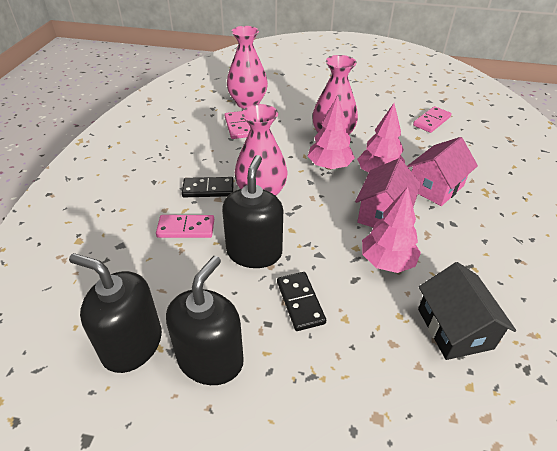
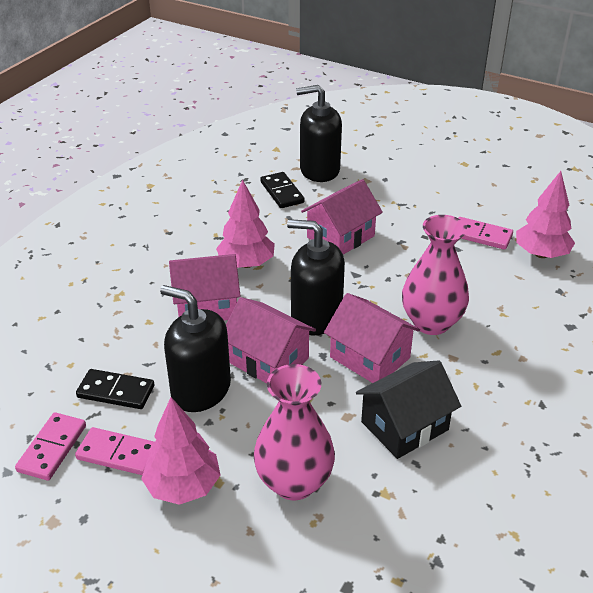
pink house: [355,158,421,227] [407,137,478,206] = 2 -> [169,254,240,320] [226,297,316,383] [301,179,383,255] [324,293,420,383] = 4
pink vase: [227,26,268,109] [235,104,288,196] [312,55,358,135] = 3 -> [254,364,335,501] [402,215,469,335] = 2

